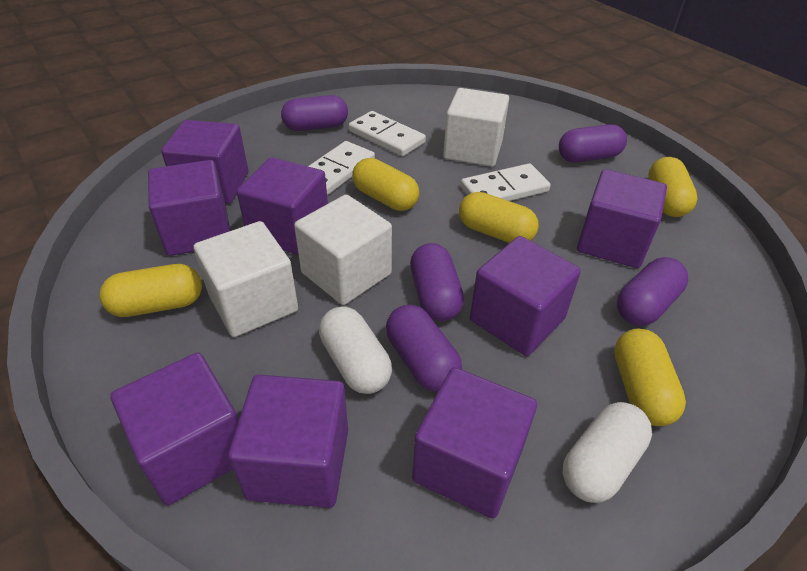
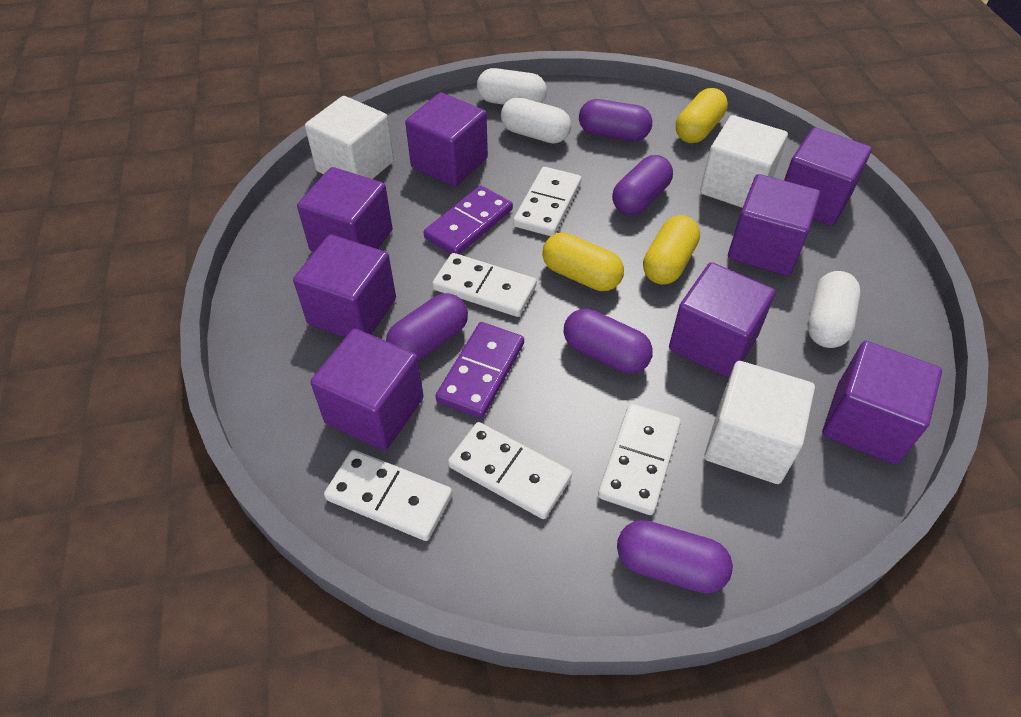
purple domino: none = 0 -> [423,185,513,255] [436,322,524,418] = 2
white capsule: [319,306,392,394] [562,402,652,503] = 2 -> [477,68,547,105] [501,97,571,144] [808,271,861,348] = 3
white domino: [308,141,375,195] [349,111,426,156] [461,163,551,201] = 3 -> [324,450,452,541] [432,253,537,317] [448,422,572,519] [513,167,581,236] [598,403,681,515] = 5
yellow capsule: [99,264,202,317] [352,158,419,211] [459,192,539,243] [614,329,686,426] [648,157,697,217] = 5 -> [542,233,624,291] [643,215,700,285] [676,88,728,143] = 3

